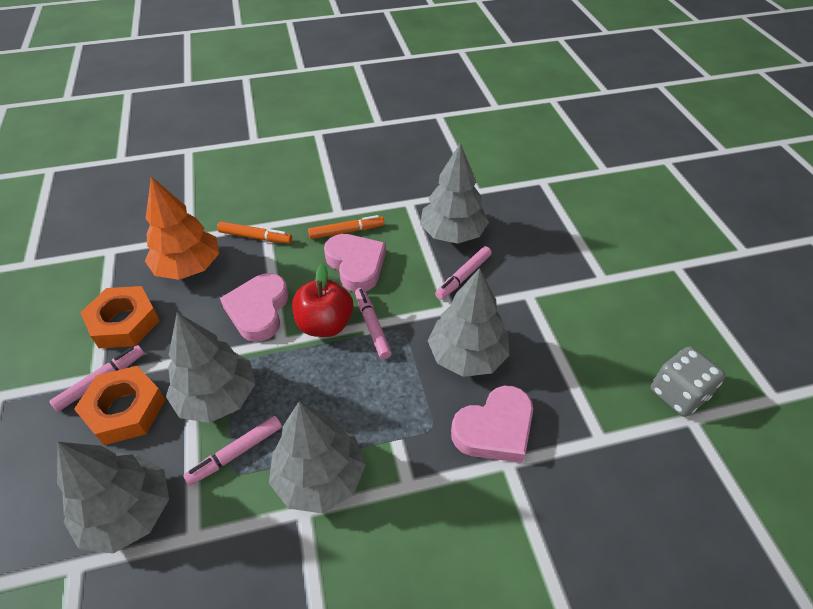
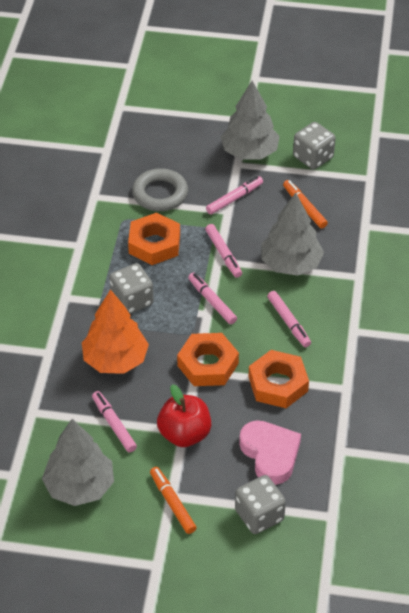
grey dice: [651,346,726,417] = 1 -> [109,263,154,314] [235,475,286,534] [293,122,336,170] = 3
grey ring: none = 0 -> [132,168,188,211] = 1
grey tree: [57,442,169,554] [166,313,255,423] [269,401,366,513] [420,143,489,244] [428,268,510,377] = 5 -> [42,419,114,506] [221,81,280,160] [261,193,324,276] = 3
orange nut: [74,366,165,445] [80,286,160,348] = 2 -> [128,213,180,265] [177,333,239,386] [249,350,309,408] = 3
pink heart: [220,273,288,342] [324,234,386,292] [451,386,533,463] = 3 -> [239,420,301,485] = 1
pink marker: [49,345,144,412] [183,416,282,486] [355,288,392,359] [435,246,492,300] = 4 -> [92,391,137,452] [188,273,237,324] [205,224,242,278] [206,176,263,215] [267,291,311,347] = 5

